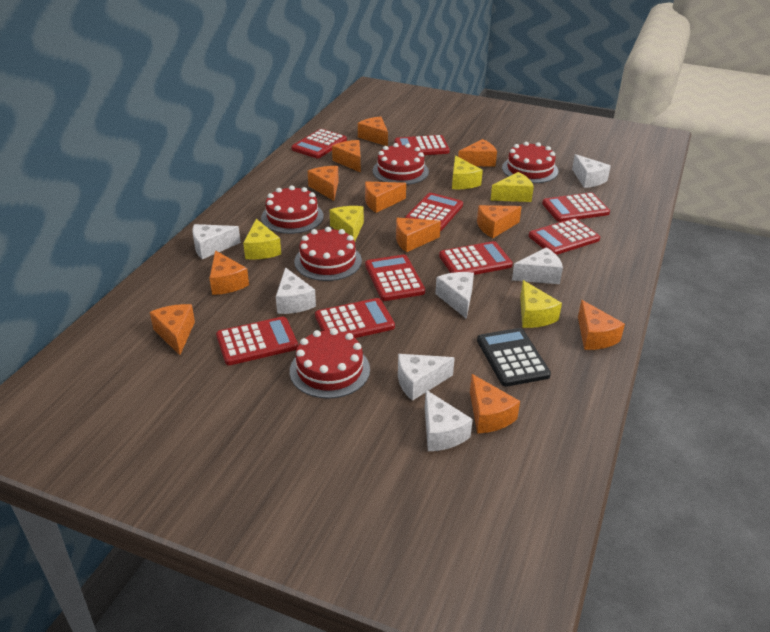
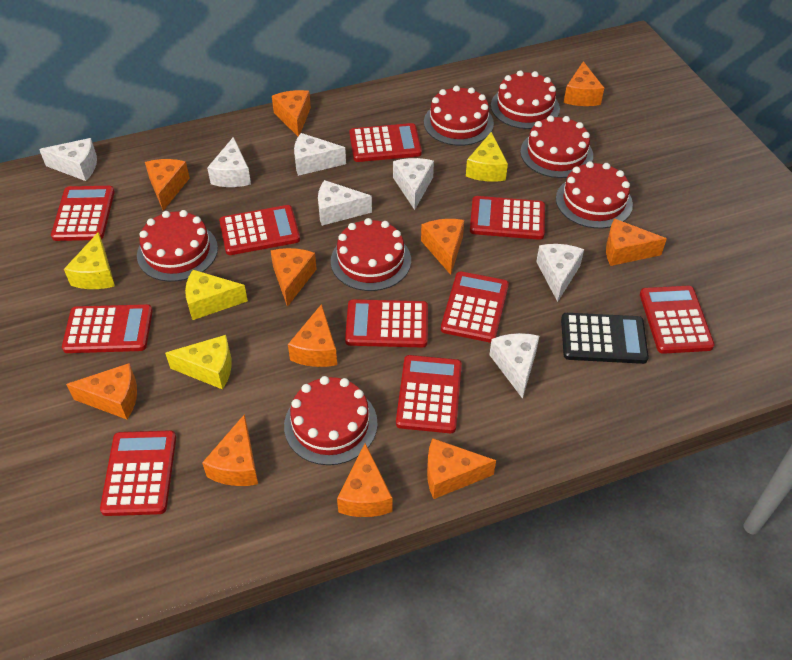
red cake: [261,185,324,234] [290,328,370,399] [294,227,362,281] [373,143,429,185] [502,142,558,183] = 5 -> [137,210,218,282] [284,376,378,465] [331,218,411,291] [424,85,494,146] [491,70,560,129] [520,116,593,178] [556,161,633,229] = 7
red calculator: [216,317,298,365] [291,129,347,158] [315,298,395,338] [365,255,425,301] [394,135,450,155] [405,193,463,231] [439,241,513,275] [529,218,600,255] [542,192,610,222] = 9 -> [51,186,115,241] [62,304,153,353] [100,430,176,516] [219,205,300,255] [345,299,428,347] [349,123,422,162] [396,355,462,433] [441,271,509,343] [470,196,545,240] [640,286,714,354] = 10
yellow cheese: [243,219,281,260] [330,206,364,241] [452,155,483,189] [490,172,534,202] [520,280,562,328] = 5 -> [64,232,115,289] [165,335,232,389] [185,270,248,320] [466,132,508,182] = 4

